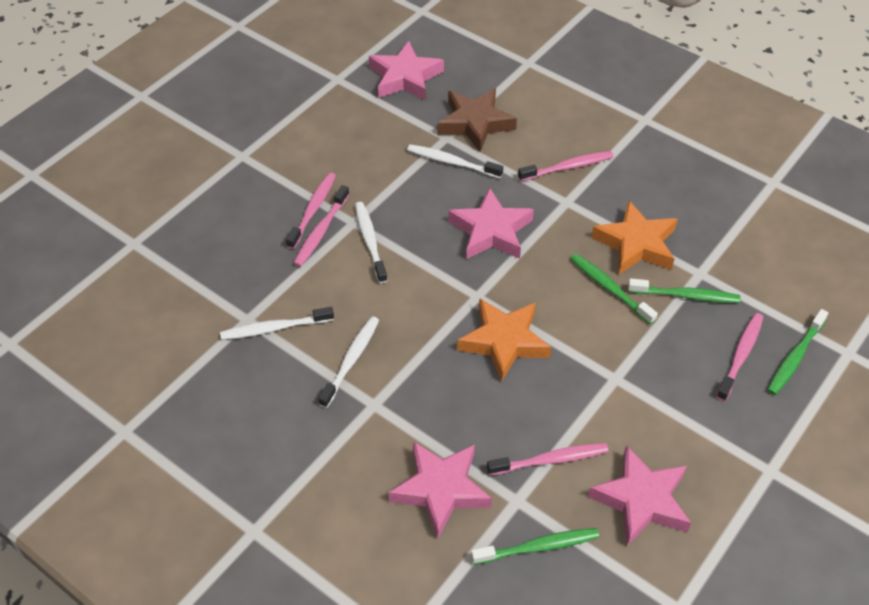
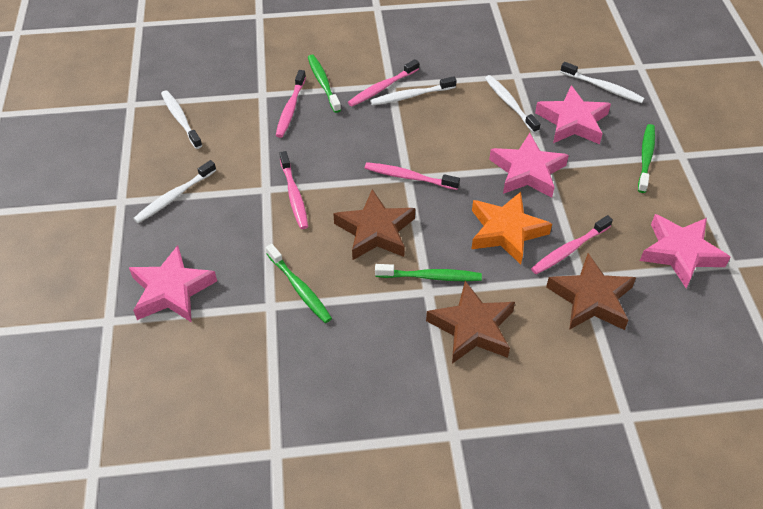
brown star: [438,88,517,152] = 1 -> [333,189,415,260] [426,281,515,364] [546,253,636,330] = 3
orange star: [457,298,552,382] [591,200,678,274] = 2 -> [471,192,552,264] = 1
white toothbrush: [220,307,334,340] [318,316,379,408] [355,202,388,283] [407,144,503,178] = 4 -> [133,160,216,223] [161,90,202,149] [370,76,457,106] [485,75,540,133] [560,62,645,103] = 5

